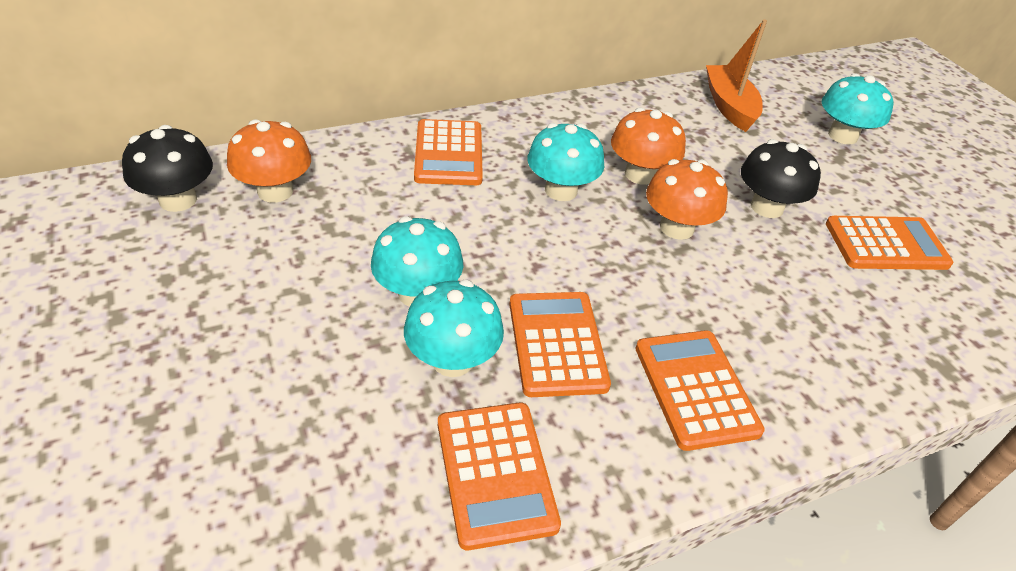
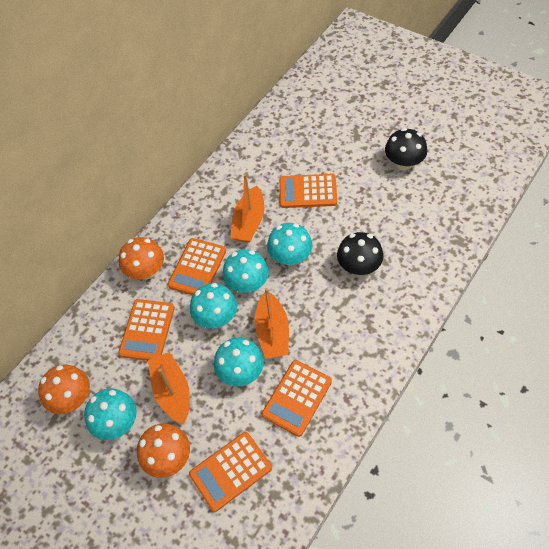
orange boat: [706,19,767,132] = 1 -> [148,352,190,424] [231,174,264,243] [255,288,289,359] = 3
turquoise mushroom: [371,216,463,307] [404,280,504,377] [527,123,604,201] [822,74,894,145] = 4 -> [84,389,137,440] [190,283,237,328] [214,337,264,386] [223,249,269,293] [267,223,312,266] = 5

